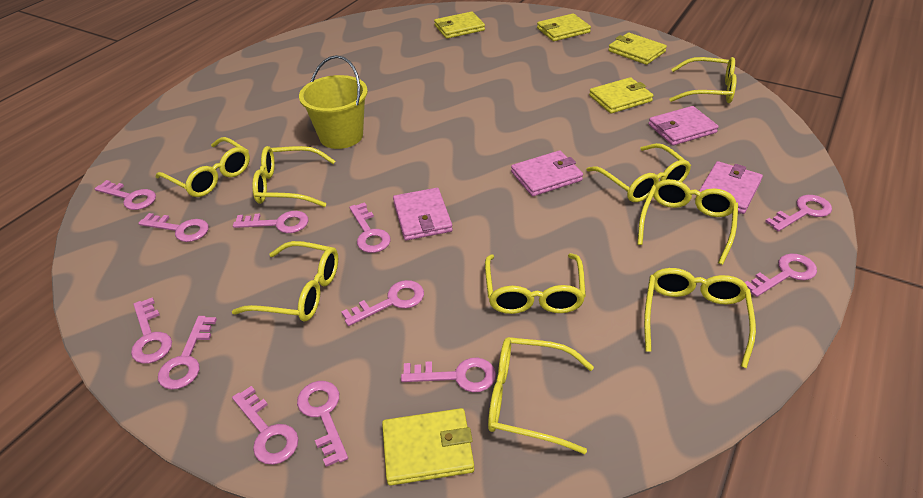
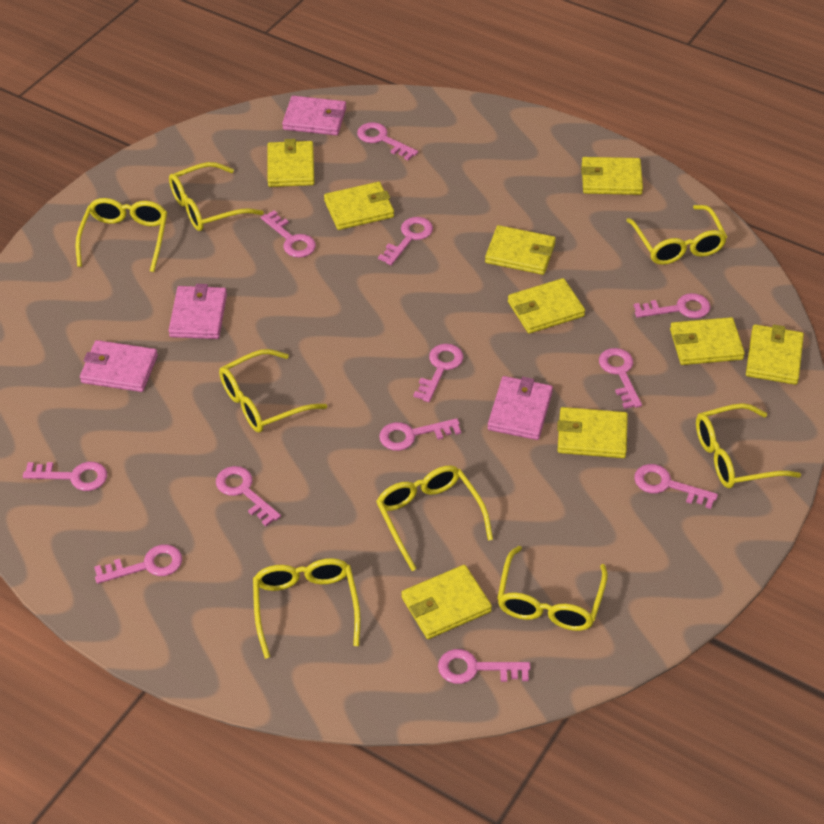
yellow bucket: [299,55,368,149] = 1 -> none = 0
yellow glasses: [155,137,250,197] [232,241,338,322] [252,146,335,207] [485,253,586,314] [488,337,594,454] [586,143,691,202] [637,179,738,265] [644,268,756,368] [669,57,737,103] = 9 -> [75,198,167,272] [169,162,264,231] [219,349,327,433] [253,558,361,659] [376,465,493,571] [497,546,608,631] [626,205,727,265] [696,403,801,488] = 8
yellow wallet: [382,408,474,486] [434,12,485,39] [537,13,591,41] [589,77,654,114] [608,33,667,65] = 5 -> [267,139,314,187] [324,182,394,230] [401,565,492,639] [485,225,556,275] [508,278,585,334] [557,407,628,458] [581,157,643,195] [670,317,745,365] [746,324,804,385] = 9

